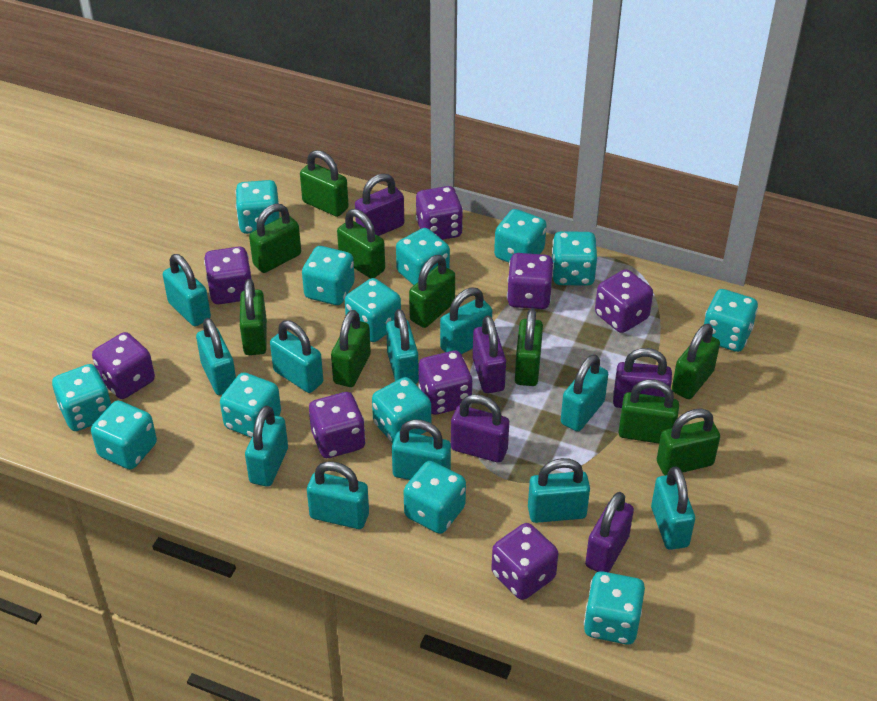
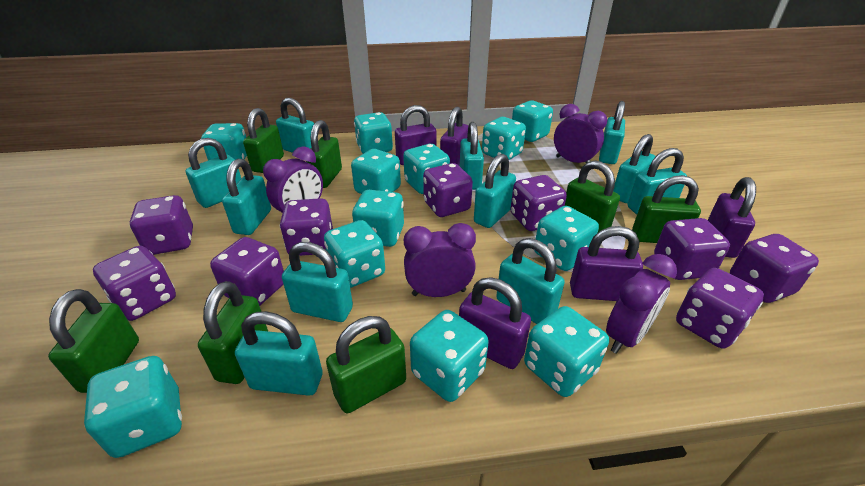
green padlock: [240,279,267,355] [249,204,301,273] [300,150,349,217] [331,310,371,387] [337,209,385,278] [409,255,455,328] [515,309,543,386] [618,379,679,443] [657,408,720,475] [672,323,720,399] = 10 -> [48,289,139,393] [198,281,268,384] [243,108,284,173] [306,120,342,188] [326,316,406,414] [565,160,620,232] [632,175,701,243] = 7
purple clock: none = 0 -> [263,146,323,213] [404,223,476,297] [554,104,607,163] [606,254,677,354] = 4
purple dice: [92,332,155,399] [204,247,252,304] [309,392,366,458] [416,186,463,240] [418,351,473,415] [491,523,558,600] [507,253,554,309] [595,269,653,333] = 8 -> [93,246,176,321] [130,195,193,255] [210,237,284,306] [280,198,333,256] [423,163,473,217] [510,175,567,231] [654,218,730,280] [676,268,764,349] [730,234,819,303] = 9
turquoise dice: [52,364,111,431] [91,401,157,470] [220,372,281,438] [236,180,280,234] [302,246,355,305] [345,278,401,342] [372,377,431,443] [396,228,450,285] [404,461,466,534] [494,209,547,263] [551,231,597,286] [584,571,645,645] [704,289,758,352] = 13 -> [84,356,182,458] [201,123,247,160] [324,220,385,288] [351,149,401,194] [352,190,404,247] [354,112,393,154] [403,144,450,194] [410,310,489,402] [482,117,526,160] [512,100,553,142] [524,306,609,397] [534,206,599,271] = 12

